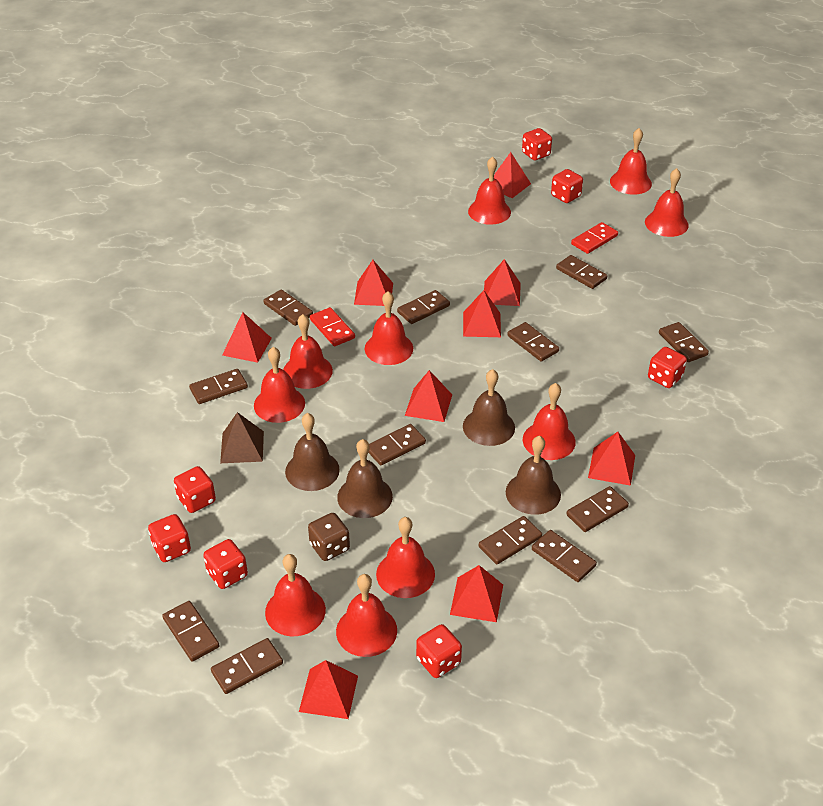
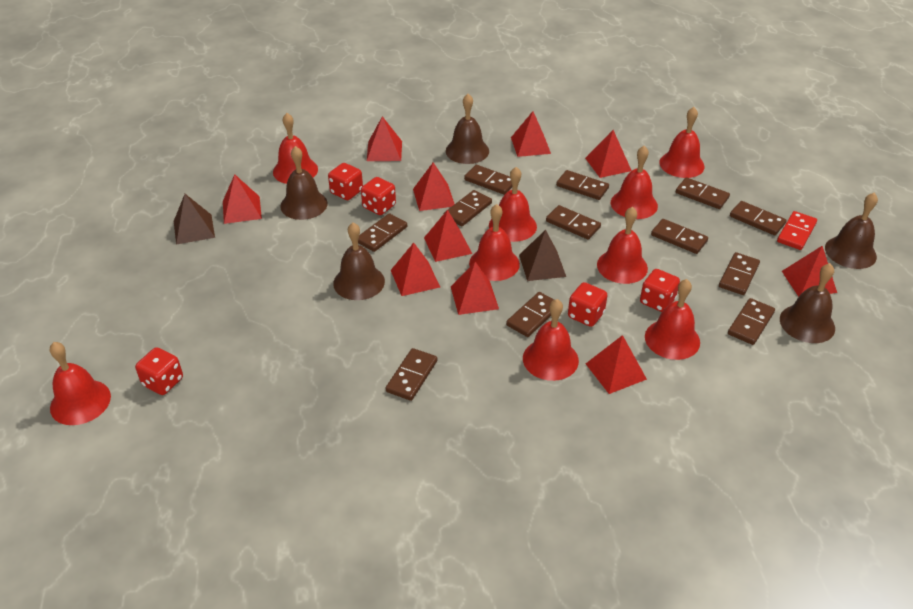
brown bell: [285,413,340,491] [337,439,393,518] [463,369,515,446] [506,436,561,515] = 4 -> [280,146,328,220] [333,222,385,300] [446,94,489,164] [780,263,835,343] [825,193,878,269] = 5
brown dice: [308,513,350,561] = 1 -> none = 0
brown pyramid: [220,412,264,463] = 1 -> [174,194,215,245] [519,230,566,281] = 2
red bell: [254,347,305,423] [265,554,326,636] [283,314,333,389] [336,574,397,657] [365,291,413,365] [376,517,435,598] [468,156,511,225] [523,383,576,460] [610,128,652,195] [645,168,689,237] = 10 -> [50,342,111,425] [273,113,318,184] [469,204,520,281] [489,167,537,242] [523,299,579,381] [597,207,648,284] [611,146,658,219] [645,279,700,360] [659,107,705,178] = 9
red dice: [148,514,191,562] [174,466,216,513] [203,539,248,589] [416,624,462,678] [522,128,552,160] [551,169,583,203] [648,347,687,388] = 7 -> [135,347,183,395] [328,163,363,200] [361,177,396,215] [568,282,608,327] [640,269,680,312] = 5
red domino: [310,307,355,346] [571,222,618,254] = 2 -> [777,211,817,250] = 1
red pyramid: [222,312,272,363] [299,660,358,719] [354,260,393,306] [405,370,452,422] [450,565,503,622] [463,290,501,337] [484,259,521,306] [494,152,531,198] [588,432,635,486] = 9 -> [223,174,262,224] [367,116,402,161] [391,243,440,296] [413,162,454,211] [424,210,472,262] [451,262,499,315] [511,111,551,157] [585,130,632,178] [586,335,647,394] [782,246,837,297] = 10

